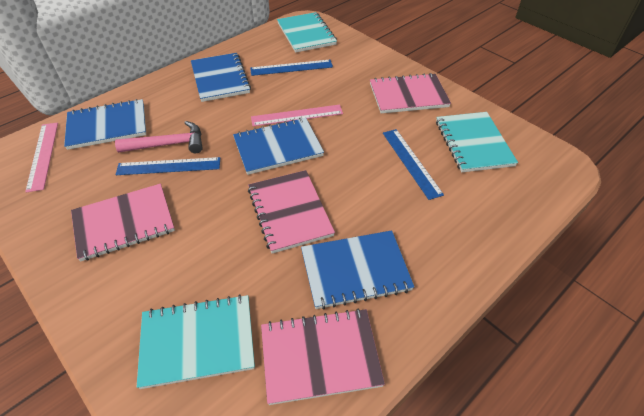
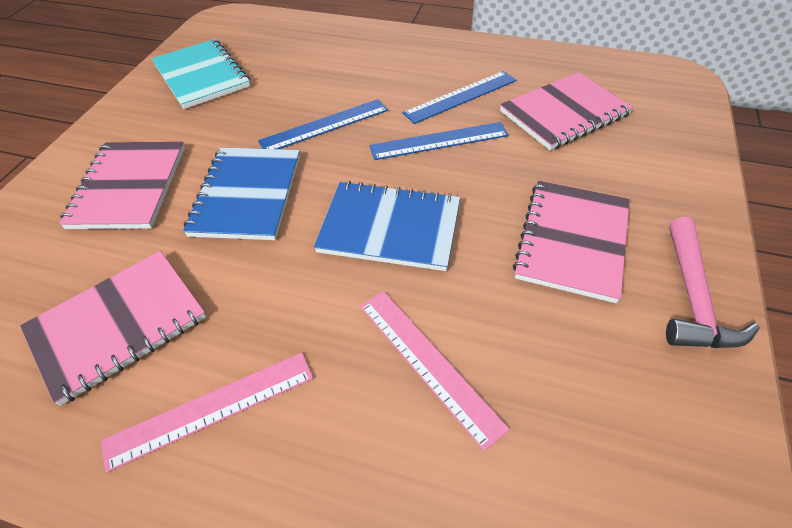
blue notebook: [64,99,146,150] [191,53,251,102] [233,118,324,175] [301,230,414,310] = 4 -> [183,148,300,240] [314,181,460,271] = 2
turquoise notebook: [137,294,255,389] [277,12,337,53] [436,112,518,172] = 3 -> [152,39,250,109] = 1

